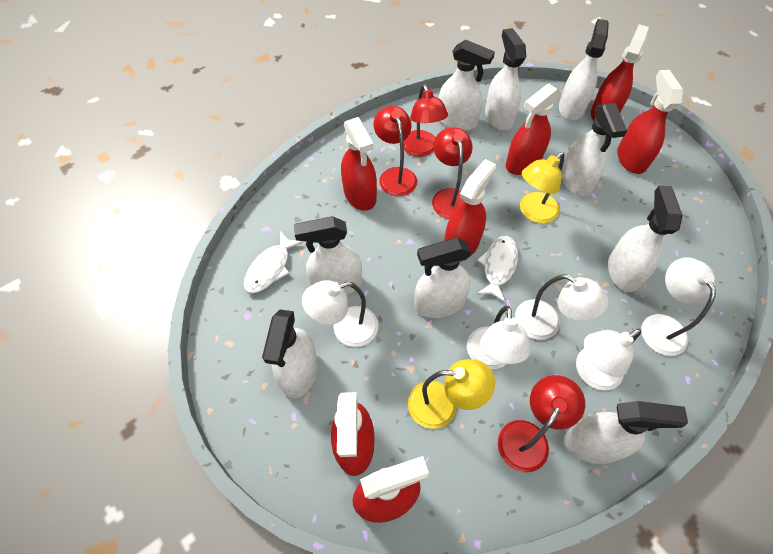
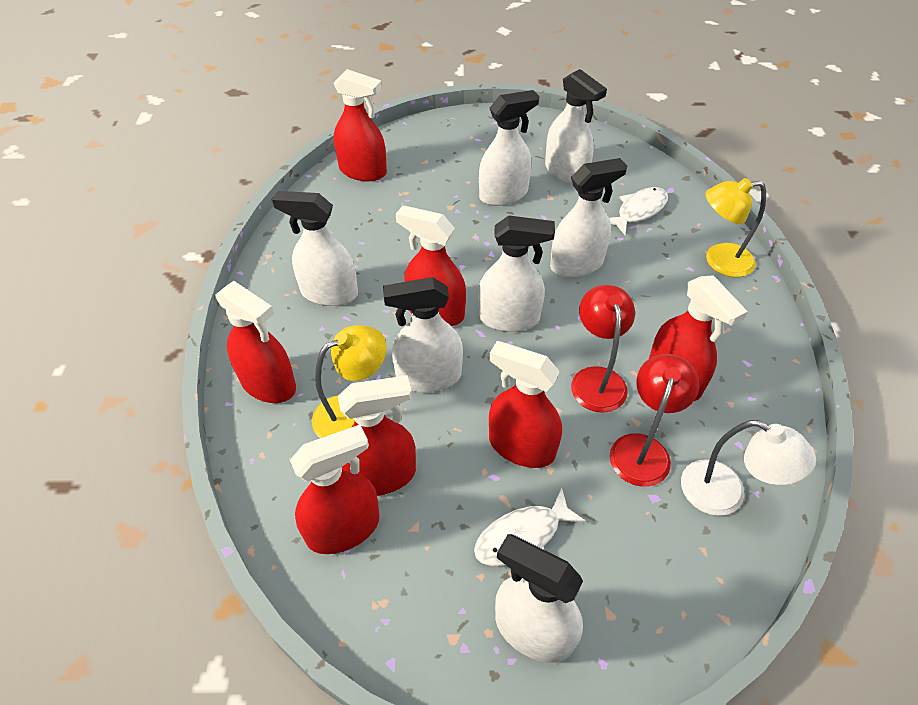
red lamp: [374,106,417,196] [403,84,448,157] [432,127,473,219] [498,375,585,472] = 4 -> [571,285,635,413] [610,354,700,487] = 2
white lamp: [302,280,378,347] [467,306,531,369] [515,274,608,340] [576,329,641,390] [641,257,716,356] = 5 -> [681,420,816,516] = 1
white spray bottle: [262,310,318,398] [294,216,362,295] [414,238,471,318] [439,40,495,131] [485,28,526,130] [559,19,609,121] [561,103,627,197] [564,401,688,464] [608,186,683,292] = 9 -> [272,191,358,306] [383,277,463,392] [478,216,555,332] [479,90,539,206] [495,534,583,663] [545,69,607,184] [550,158,627,277] = 7

